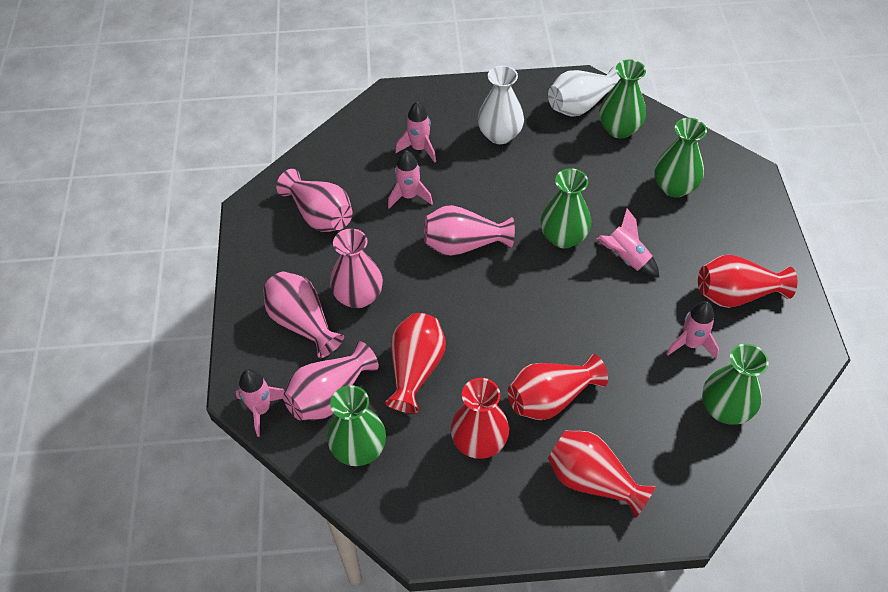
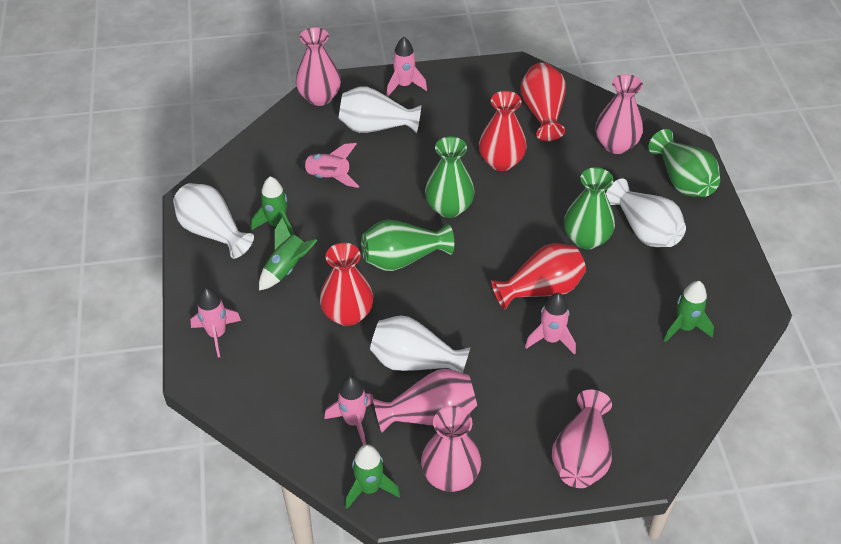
green rocket: none = 0 -> [251,176,294,235] [259,217,318,290] [345,444,400,509] [664,281,714,342] = 4
green vase: [327,385,386,466] [541,168,591,248] [599,59,646,139] [654,118,707,198] [702,344,769,425] = 5 -> [361,219,454,271] [425,137,475,218] [564,167,615,249] [648,129,720,197] = 4
red vase: [385,313,446,413] [451,378,509,459] [508,354,608,420] [548,431,655,518] [698,255,797,308] = 5 -> [320,243,373,326] [479,91,527,171] [491,243,586,310] [520,63,566,141] = 4
white vase: [478,65,524,144] [548,67,620,116] = 2 -> [173,183,254,259] [339,86,421,133] [370,315,470,373] [606,179,686,247] = 4

